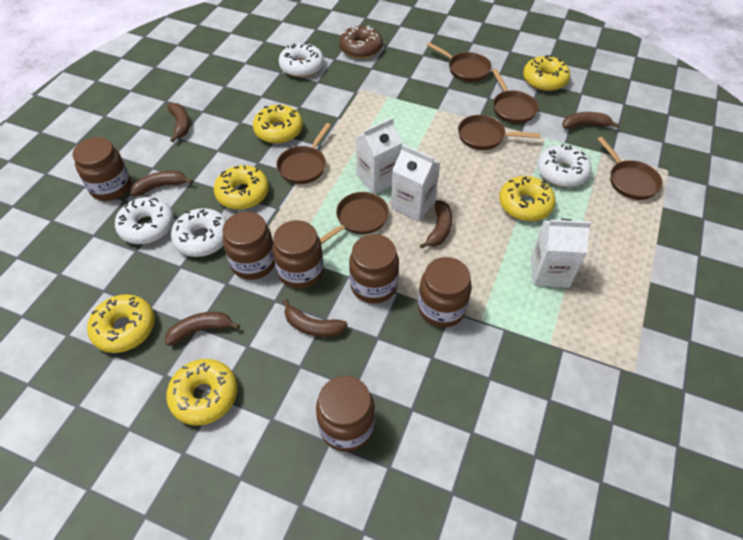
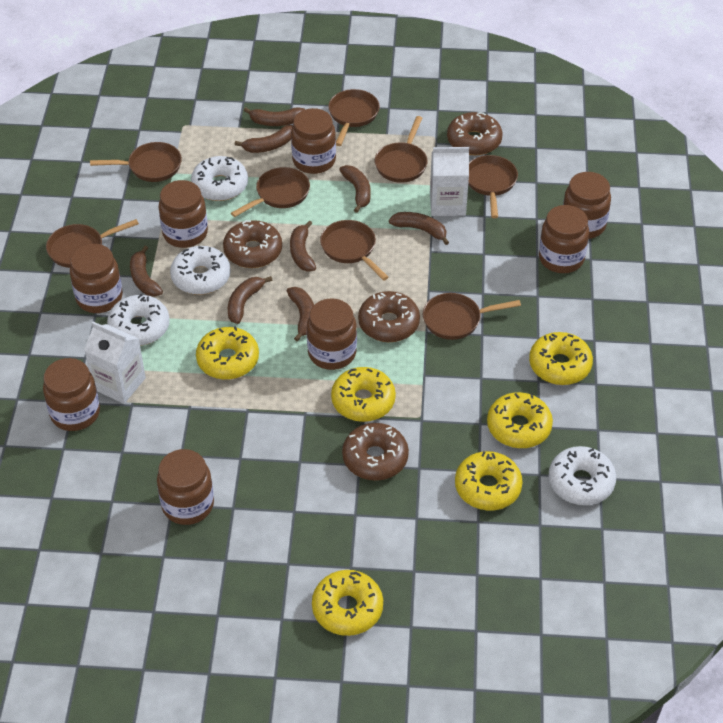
brown banana: [130,171,193,196] [165,312,240,346] [167,103,190,142] [282,299,348,337] [420,200,452,249] [562,112,619,129] = 6 -> [130,246,163,297] [228,276,272,324] [235,125,293,153] [244,107,305,126] [287,287,314,342] [290,221,316,271] [339,165,371,213] [389,212,449,245] = 8
brown donut: [339,26,383,59] = 1 -> [223,220,282,268] [342,423,409,481] [358,291,420,342] [447,112,503,156] = 4
brown jar: [73,137,131,201] [222,212,275,280] [272,220,324,289] [316,376,375,452] [349,234,399,303] [418,257,472,328] = 6 -> [43,358,100,431] [70,244,123,313] [157,449,214,525] [159,180,208,248] [291,108,336,174] [307,298,357,370] [539,205,589,273] [563,172,611,239] = 8
brown pan: [276,123,331,184] [320,192,389,245] [427,42,492,82] [458,115,540,150] [492,69,539,124] [597,137,663,200] = 6 -> [46,219,139,268] [90,142,182,182] [231,167,310,217] [320,220,389,281] [328,89,380,146] [375,116,427,183] [423,293,521,340] [468,155,518,218] = 8
white carton: [355,117,402,194] [391,144,440,222] [531,219,591,288] = 3 -> [84,321,146,404] [430,147,469,216] = 2

